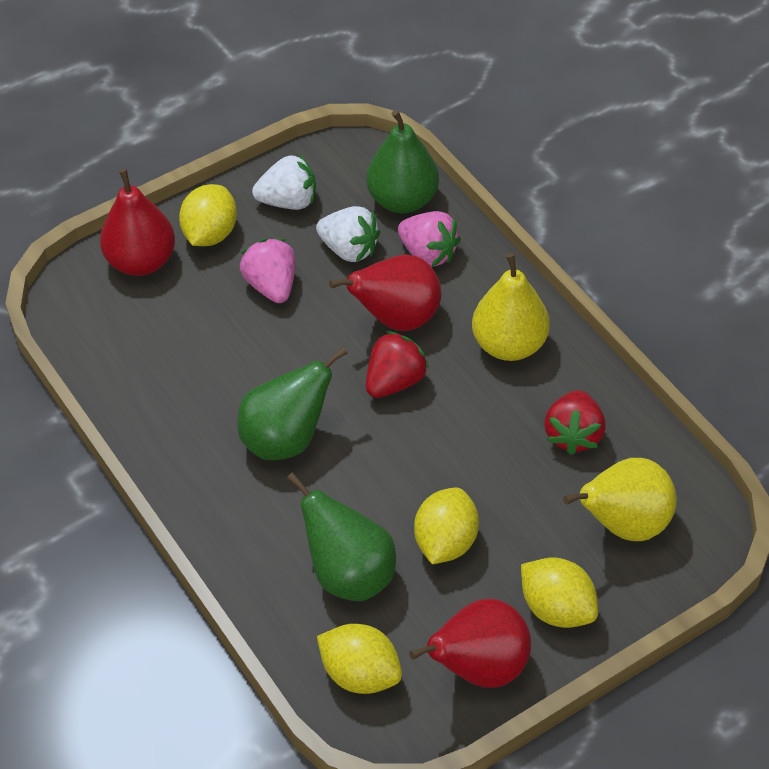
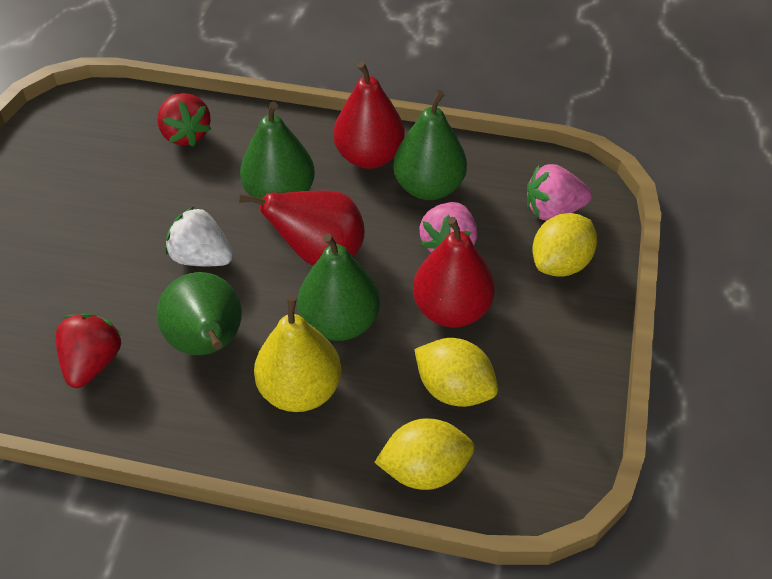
green pear: [237,347,348,460] [287,472,396,601] [366,110,439,213] = 3 -> [157,272,242,355] [240,102,315,199] [297,233,380,341] [393,90,467,200] = 4
white strawberry: [252,154,316,210] [316,206,380,262] = 2 -> [165,206,234,266] = 1
yellow lemon: [179,184,237,246] [317,624,402,694] [414,488,479,564] [521,557,598,628] = 4 -> [374,418,474,490] [414,338,498,407] [532,213,597,276] = 3
yellow pear: [472,253,550,361] [563,458,677,541] = 2 -> [254,296,341,412] = 1

